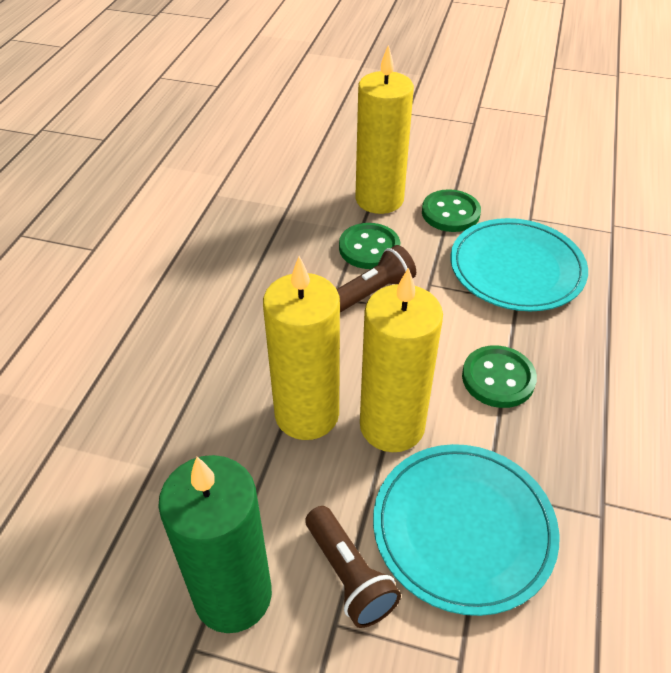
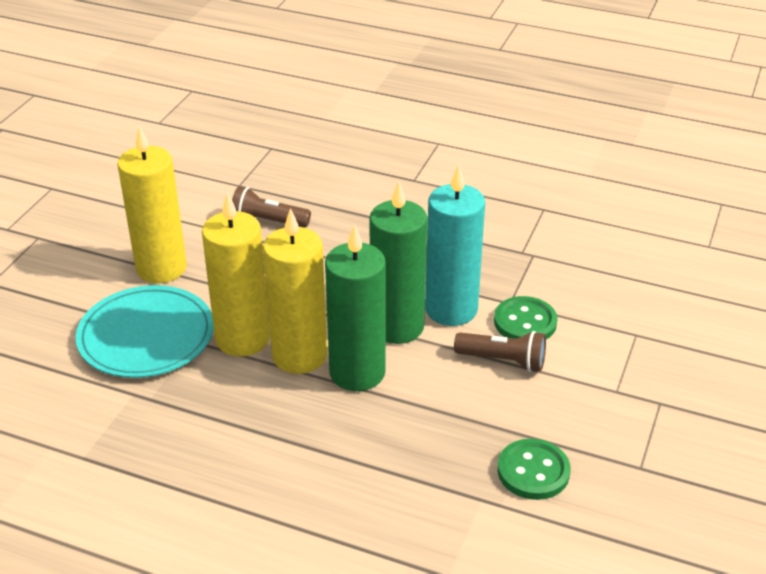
green button: [339,223,400,269] [422,189,481,232] [462,345,537,408] = 3 -> [494,296,558,339] [498,439,571,500] = 2
green candle: [158,455,272,633] = 1 -> [325,224,386,391] [369,181,428,344] = 2
turquoise candle: none = 0 -> [425,165,485,326] = 1
turquoise plate: [373,444,559,616] [450,218,588,311] = 2 -> [76,285,214,378] = 1

